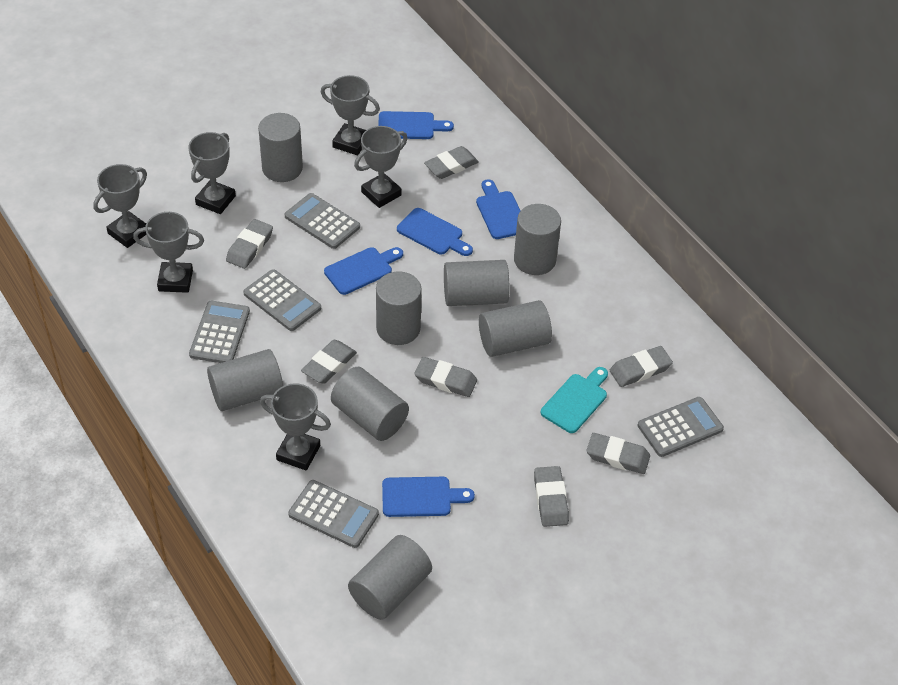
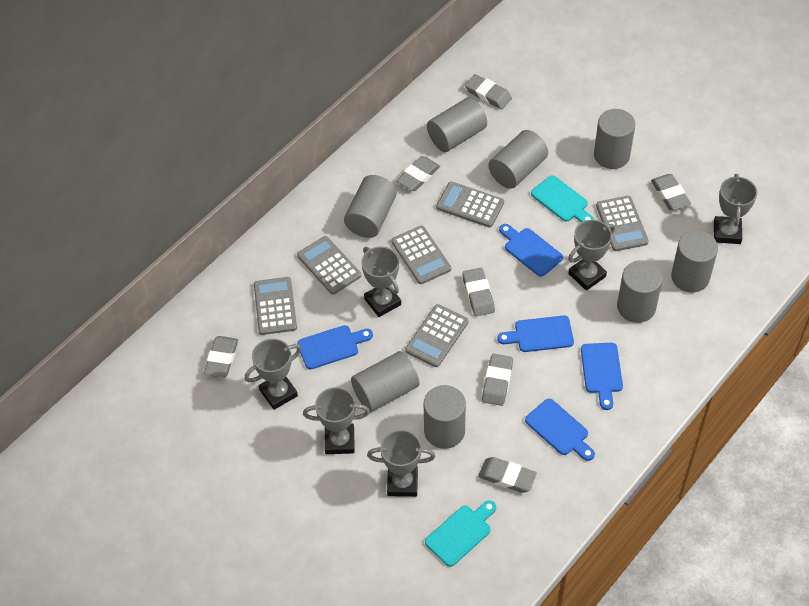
grey calculator: [189,301,250,363] [243,269,321,331] [285,193,360,249] [288,480,379,548] [638,397,724,457] = 5 -> [254,277,297,335] [297,236,361,294] [391,226,451,284] [405,304,469,367] [436,182,504,228] [596,196,649,251] = 6
turquoise cutting board: [541,367,608,433] = 1 -> [425,500,496,567] [531,175,594,222] = 2

